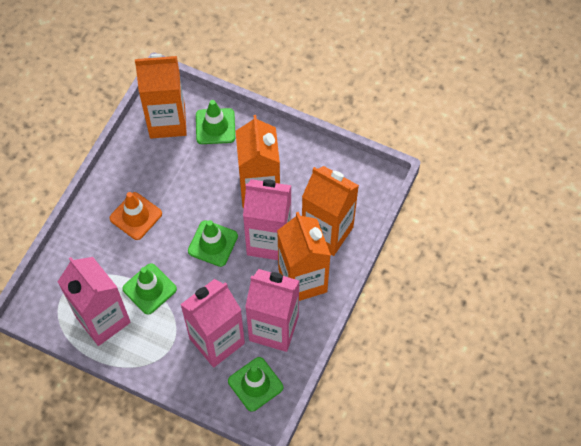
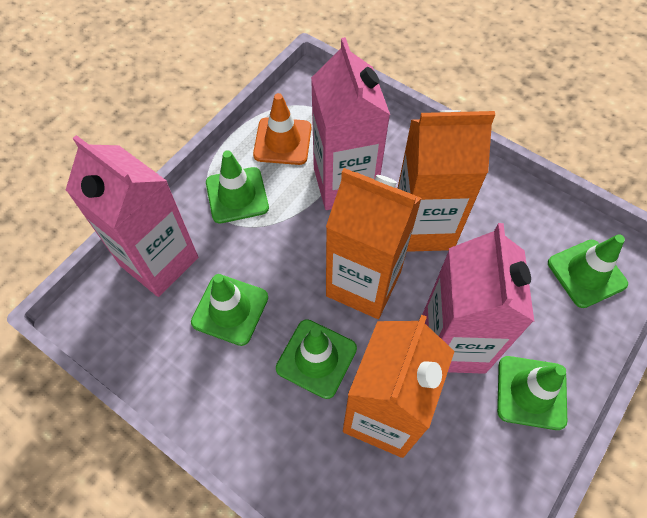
green traffic cone: [123,263,177,315] [188,220,238,267] [196,100,235,144] [228,357,283,412] = 4 -> [191,274,268,346] [206,150,269,223] [276,319,357,399] [497,356,567,430] [548,234,628,308] = 5
orange carton: [135,54,187,138] [236,115,280,209] [277,212,331,301] [302,166,359,256] = 4 -> [326,168,422,319] [343,315,455,458] [398,110,495,252] = 3
pink carton: [58,257,131,346] [180,279,245,367] [243,179,291,260] [245,269,299,352] = 4 -> [66,135,198,297] [311,37,390,210] [422,223,534,374] = 3

